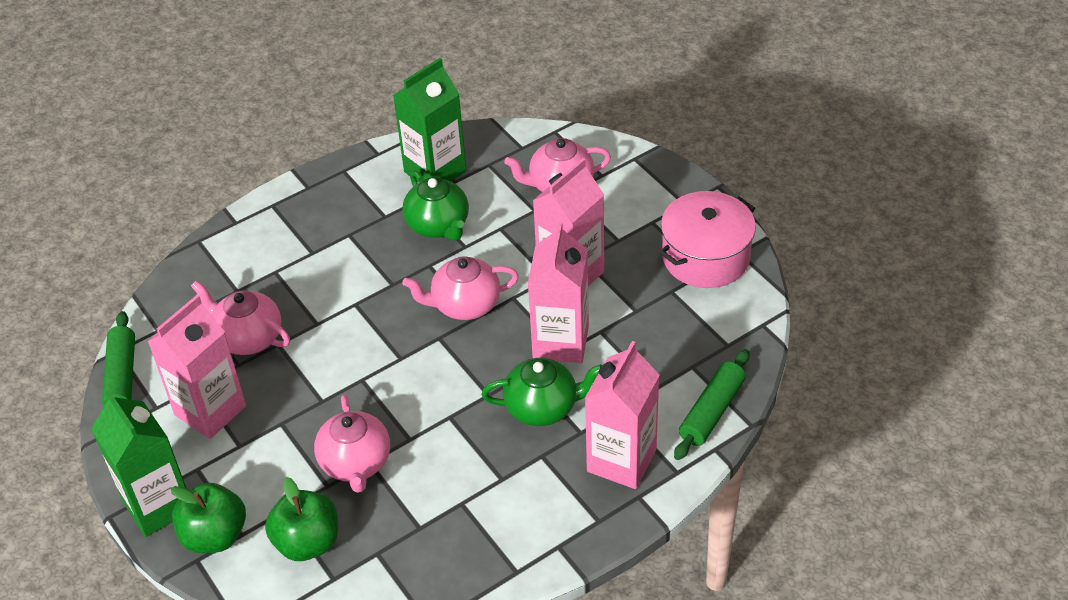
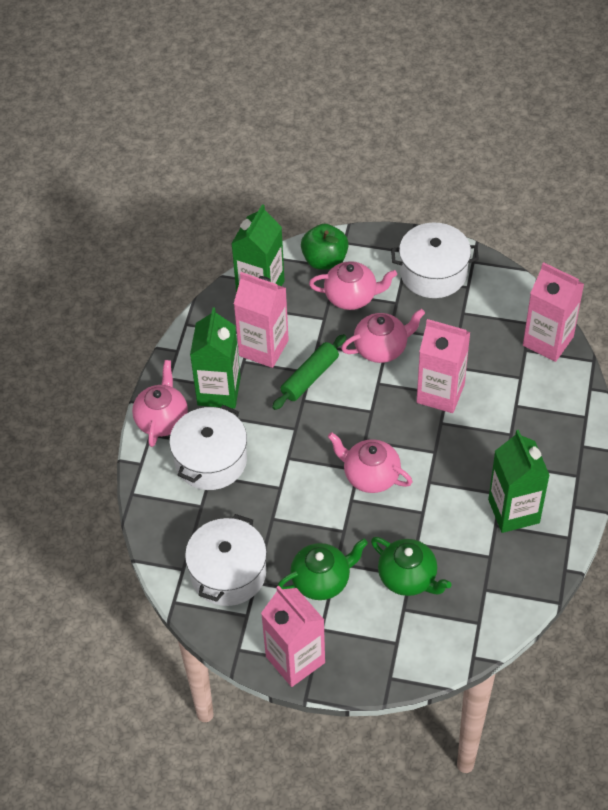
green apple: [171,482,246,553] [265,477,338,561] = 2 -> [301,224,349,270] = 1
green carton: [91,390,187,537] [393,58,466,183] = 2 -> [190,308,241,409] [231,204,285,293] [488,430,550,533] = 3
green rolling pin: [102,311,135,406] [674,349,750,460] = 2 -> [272,334,346,410] = 1
pink pot: [659,191,756,288] = 1 -> none = 0
white pot: none = 0 -> [169,405,247,490] [185,514,267,606] [391,223,479,298] = 3

